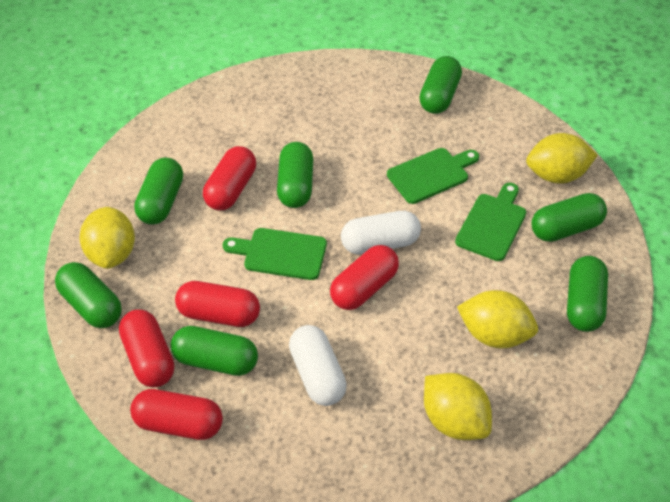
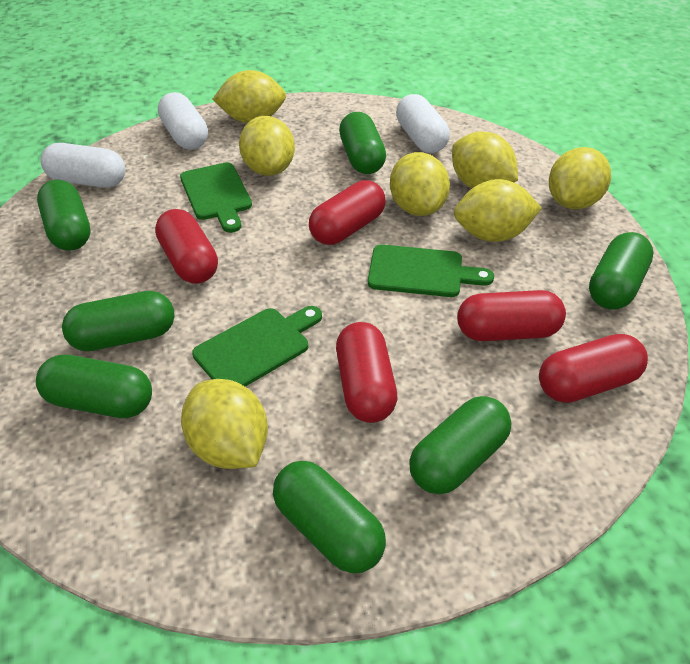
white capsule: [289,325,347,406] [341,211,421,254] = 2 -> [41,143,125,188] [158,92,208,150] [396,94,450,153] = 3
yellow lemon: [79,207,135,269] [424,373,492,440] [457,290,538,348] [526,133,598,184] = 4 -> [181,379,268,469] [213,70,286,123] [239,116,295,176] [390,152,450,216] [452,131,518,188] [454,179,542,242] [549,147,611,209] = 7

